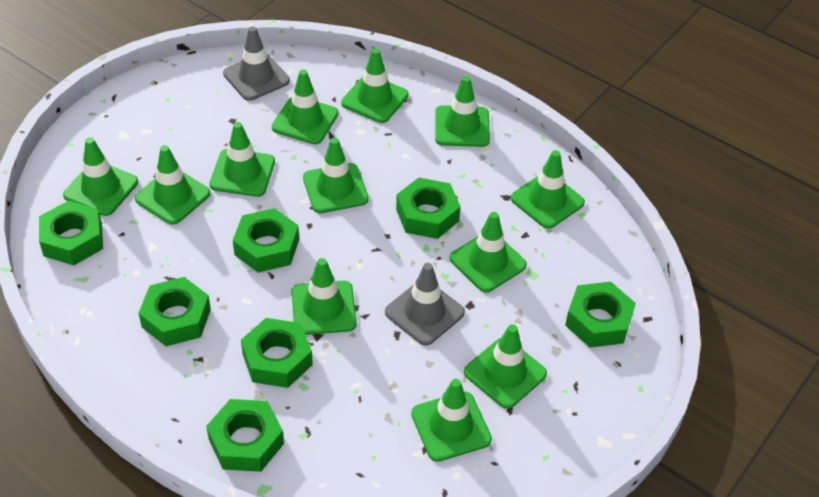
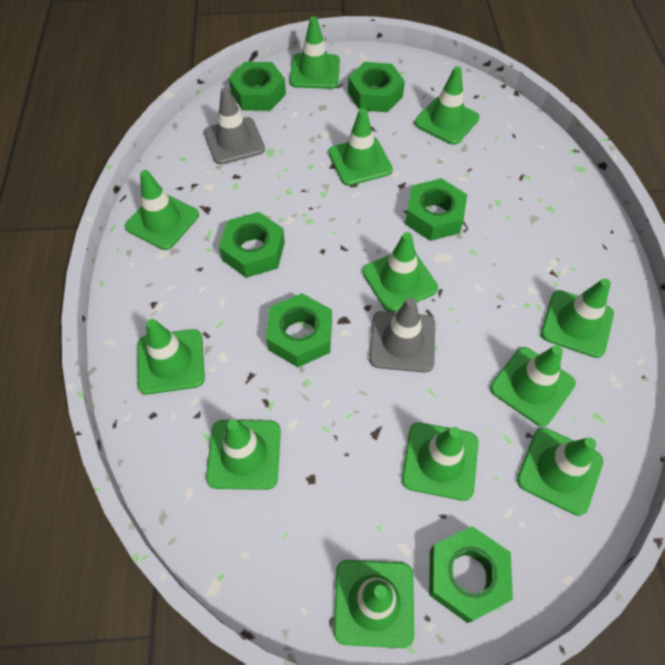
green nut: [39,201,103,265] [139,277,211,346] [206,399,284,472] [233,208,299,273] [241,318,313,388] [396,178,461,239] [565,282,636,348] = 7 -> [219,212,285,278] [228,62,286,111] [266,293,332,367] [348,62,405,112] [405,178,467,241] [429,526,513,623] = 6

